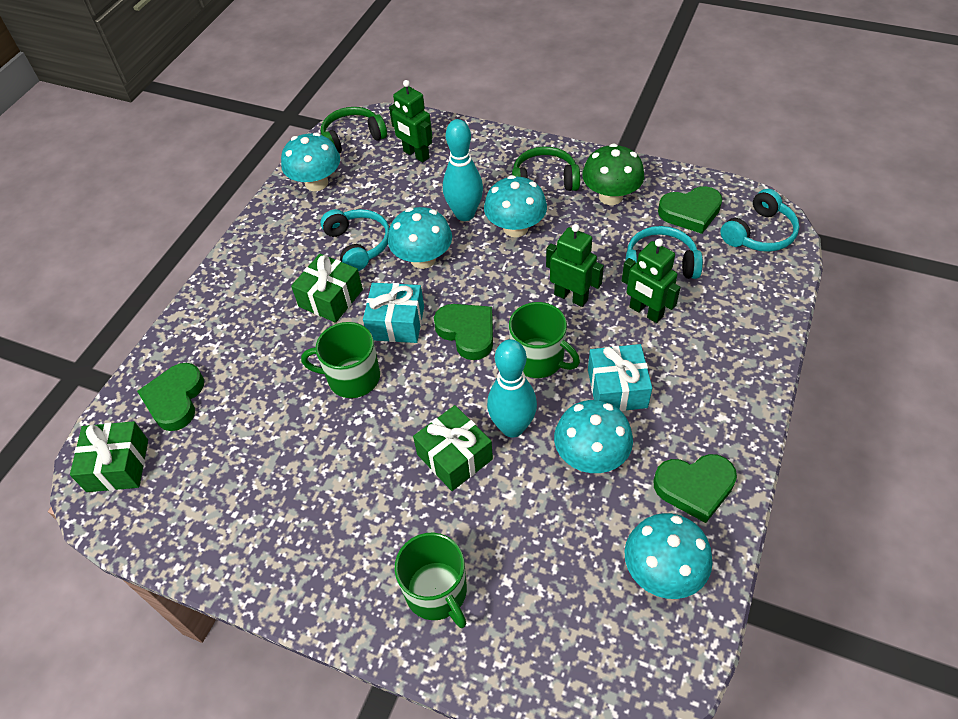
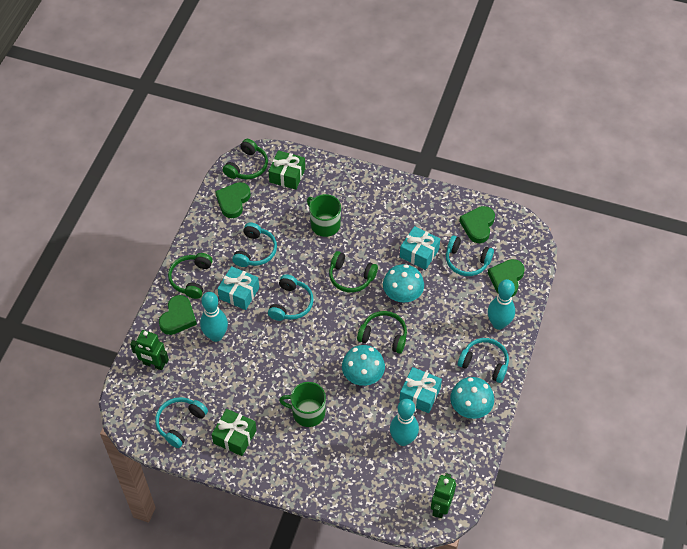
green gift: [70,421,148,492] [291,254,363,323] [413,405,493,491] = 3 -> [211,409,257,456] [269,150,305,190] = 2
green headphones: [321,107,387,154] [512,147,580,191] = 2 -> [168,253,213,299] [223,139,268,179] [329,251,378,292] [357,311,407,354] = 4
green mug: [301,322,380,398] [395,533,467,628] [509,302,580,378] = 3 -> [279,382,326,427] [307,194,341,237] = 2
green mushroom: [582,143,644,205] = 1 -> none = 0
green robot: [389,80,432,163] [546,224,604,307] [622,239,681,323] = 3 -> [130,330,169,370] [431,473,456,518] = 2
turquoise bowling pin: [443,119,483,221] [487,339,537,438] = 2 -> [200,292,228,342] [390,399,419,446] [488,279,515,330] = 3
turquoise gift: [363,283,424,343] [588,344,652,411] = 2 -> [217,266,259,310] [399,367,442,413] [400,226,440,270] = 3
turquoise headphones: [321,209,390,271] [625,226,703,279] [720,189,799,252] = 3 -> [155,397,208,448] [232,222,277,267] [268,274,314,321] [446,235,494,276] [458,338,509,383] = 5
turquoise mushroom: [281,133,340,191] [388,207,452,269] [484,175,547,237] [554,400,633,473] [625,513,713,599] = 5 -> [342,345,385,386] [383,264,424,302] [450,377,494,419] = 3

